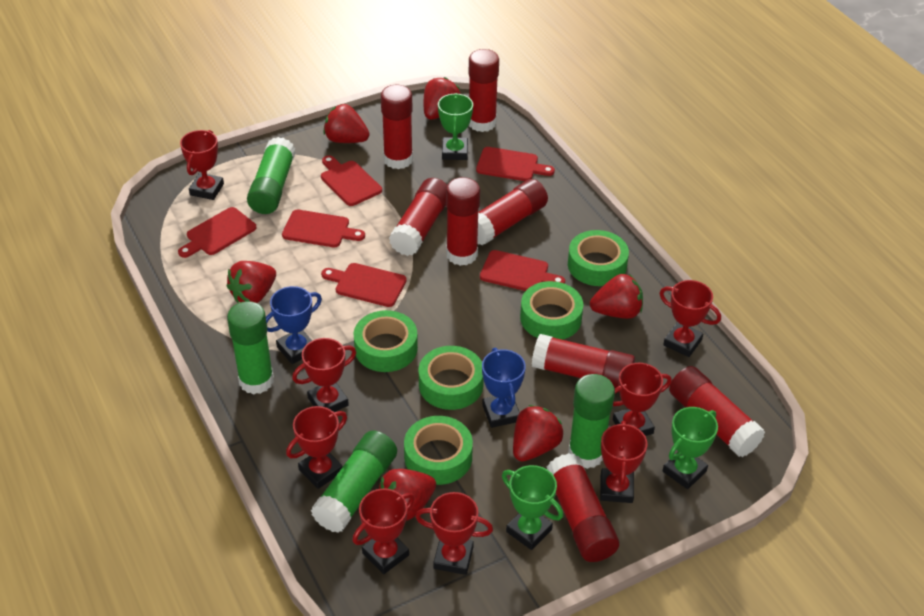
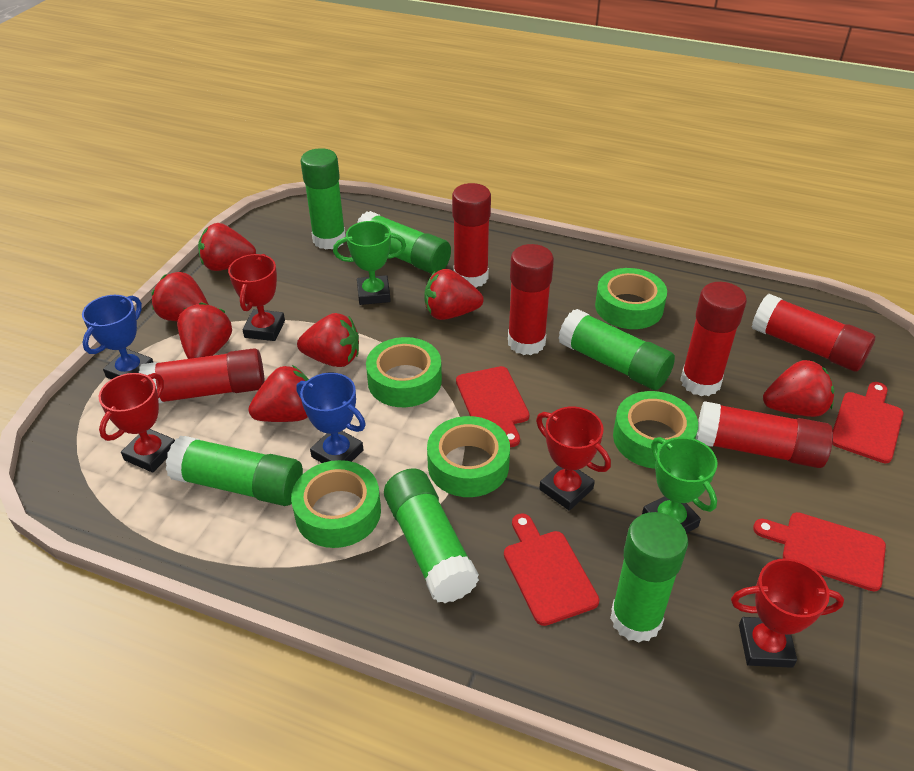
green glue stick: [227,301,274,394] [247,137,295,214] [311,431,397,533] [568,374,615,469] = 4 -> [166,436,303,506] [301,148,346,250] [357,211,451,274] [384,468,479,603] [558,309,675,390] [610,512,688,643] = 6
green trophy: [438,93,473,160] [502,465,563,550] [663,407,718,489] = 3 -> [333,221,406,305] [642,437,718,533] = 2
red cutting board: [178,207,257,258] [282,210,365,247] [321,156,382,206] [321,263,407,307] [476,147,555,181] [480,250,565,291] = 6 -> [456,366,529,447] [504,513,599,626] [753,512,886,591] [832,382,903,463] = 4
red glue stick: [381,85,413,169] [389,178,447,256] [446,177,480,266] [469,49,499,132] [477,179,548,245] [532,334,635,388] [546,453,619,562] [669,366,765,457] = 8 -> [139,348,265,403] [452,183,491,288] [508,244,554,355] [680,282,747,396] [696,401,833,468] [752,294,875,372] = 6
red strawberry: [227,261,276,303] [323,104,370,143] [379,469,436,520] [424,77,461,120] [513,405,563,461] [590,274,643,319] = 6 -> [152,272,209,321] [177,303,232,359] [198,223,256,271] [248,365,309,422] [297,313,359,367] [424,269,484,320] [763,360,834,417] = 7
red trophy: [180,130,224,200] [286,406,347,489] [292,338,356,412] [352,488,414,574] [415,492,493,575] [600,421,648,503] [613,363,672,436] [659,280,721,357] = 8 -> [99,373,175,473] [228,254,285,341] [536,406,611,511] [731,558,844,668] = 4

